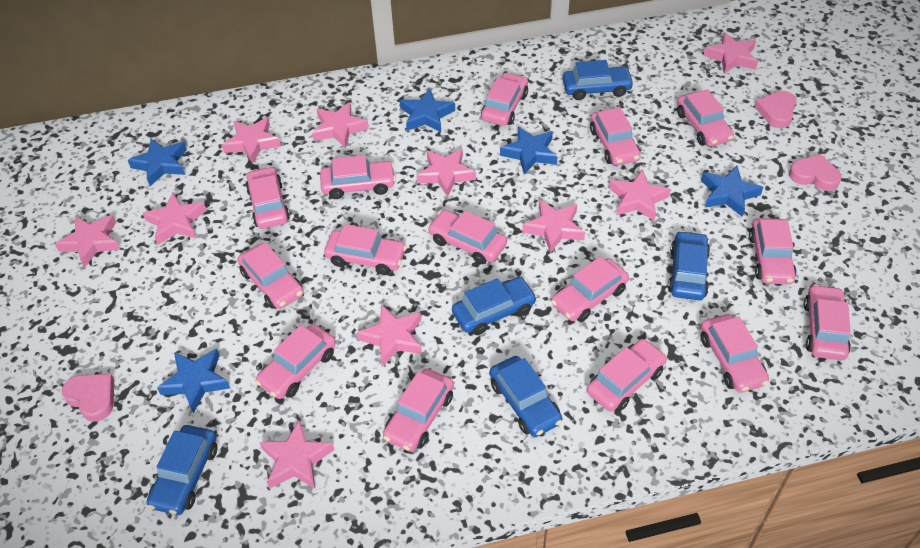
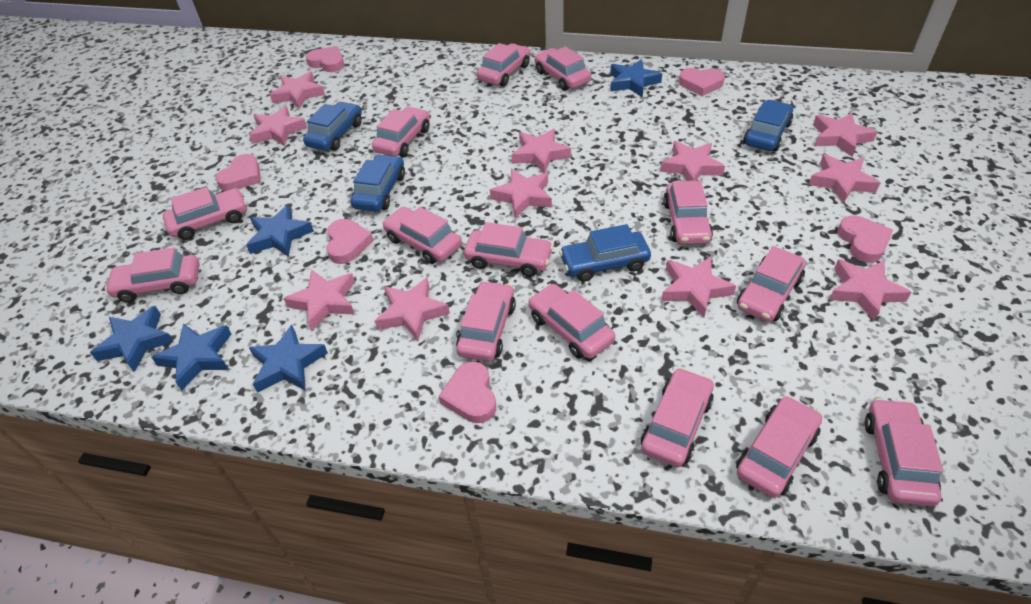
blue car: [147,425,218,515] [452,277,537,335] [490,356,563,437] [562,60,634,100] [668,231,710,300] = 5 -> [303,102,362,151] [351,154,405,212] [559,224,651,282] [743,100,793,151] = 4
pink car: [237,243,304,309] [245,166,290,229] [255,324,336,399] [320,155,396,199] [324,224,407,275] [383,369,454,452] [427,210,507,264] [481,72,528,126] [551,256,629,322] [587,339,667,412] [590,107,641,165] [677,89,734,147] [701,314,769,393] [749,218,797,284] [804,284,851,360] = 15 -> [105,247,200,303] [163,187,247,240] [372,107,430,157] [382,207,462,264] [456,281,516,361] [464,222,554,277] [477,43,530,86] [528,284,615,359] [534,46,591,91] [641,368,714,467] [663,181,713,245] [736,396,822,498] [737,246,806,322] [865,398,943,506] = 14
pink heart: [62,374,114,422] [755,91,797,128] [789,154,842,191] = 3 -> [215,154,261,191] [306,46,344,72] [326,219,373,264] [438,362,496,423] [679,68,725,96] [837,215,893,263] = 6
pink star: [55,215,120,268] [143,193,207,245] [222,117,281,164] [259,420,334,489] [312,102,369,148] [356,304,422,366] [416,148,476,197] [522,200,585,253] [609,169,671,221] [704,32,758,74] = 10 -> [249,106,307,146] [269,72,325,109] [283,269,355,331] [375,278,450,341] [490,169,552,218] [511,129,571,173] [660,141,725,181] [661,257,736,318] [809,154,880,203] [813,112,877,157] [829,259,912,322] = 11

